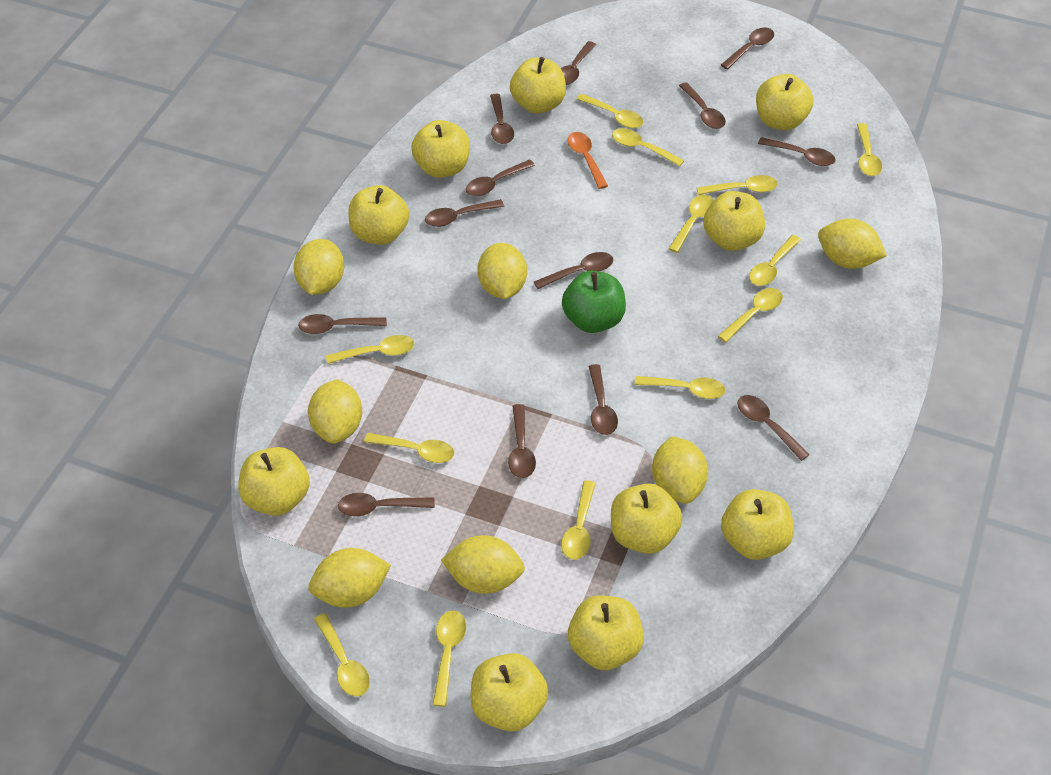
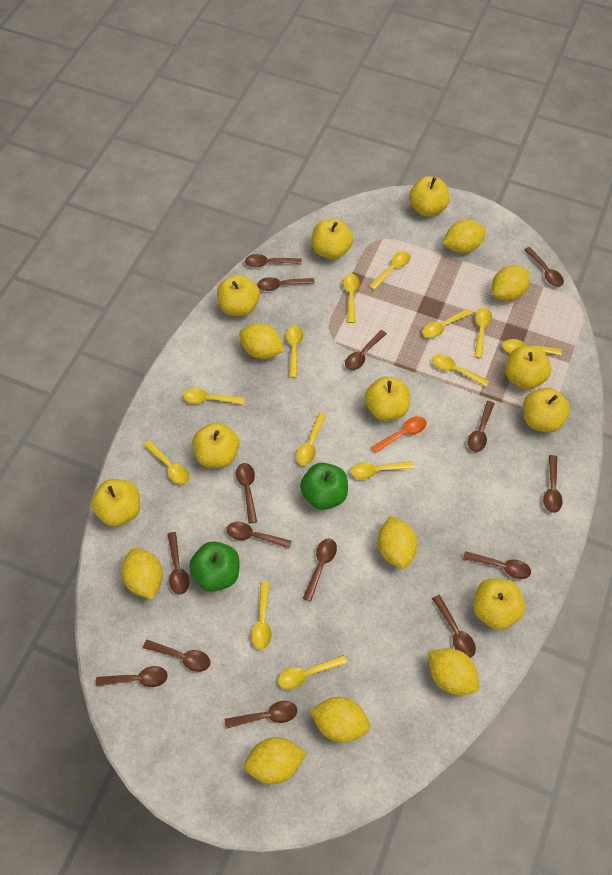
brown spoon: [298,314,387,334] [338,493,435,517] [425,199,504,227] [466,159,535,196] [490,94,514,144] [508,404,536,478] [534,252,613,289] [561,41,596,85] [588,364,618,435] [679,82,726,129] [721,27,774,70] [738,395,810,461] [758,137,836,166] = 13 -> [96,666,168,687] [143,640,210,672] [167,532,189,594] [225,701,297,729] [226,522,292,549] [236,463,257,523] [245,254,302,267] [257,277,315,291] [303,538,337,602] [345,330,387,370] [432,595,476,658] [463,551,531,579] [468,401,495,452] [524,247,564,287] [543,455,563,513] = 15
green apple: [562,271,626,333] = 1 -> [189,541,239,592] [300,463,348,510] = 2
yellow apple: [238,447,310,516] [348,185,409,245] [411,120,470,178] [471,653,548,731] [510,57,566,114] [568,595,644,670] [611,484,682,554] [703,191,765,251] [721,489,794,560] [756,74,813,130] = 10 -> [91,479,140,527] [192,422,239,468] [217,274,260,316] [312,218,353,260] [365,376,410,421] [409,176,449,217] [473,578,525,630] [505,346,551,389] [523,388,570,432] = 9
yellow lemon: [293,239,344,295] [308,379,362,444] [308,548,391,608] [441,535,525,594] [477,243,527,299] [652,436,708,504] [818,219,887,269] = 7 -> [121,548,163,600] [239,323,284,359] [244,737,306,784] [310,697,370,743] [378,516,418,569] [428,648,479,695] [443,219,486,253] [492,265,530,301] = 8

